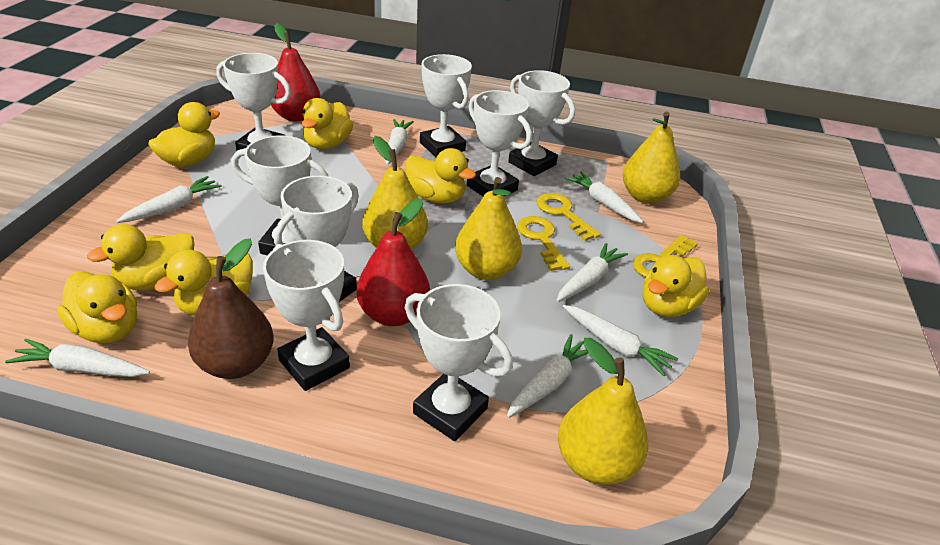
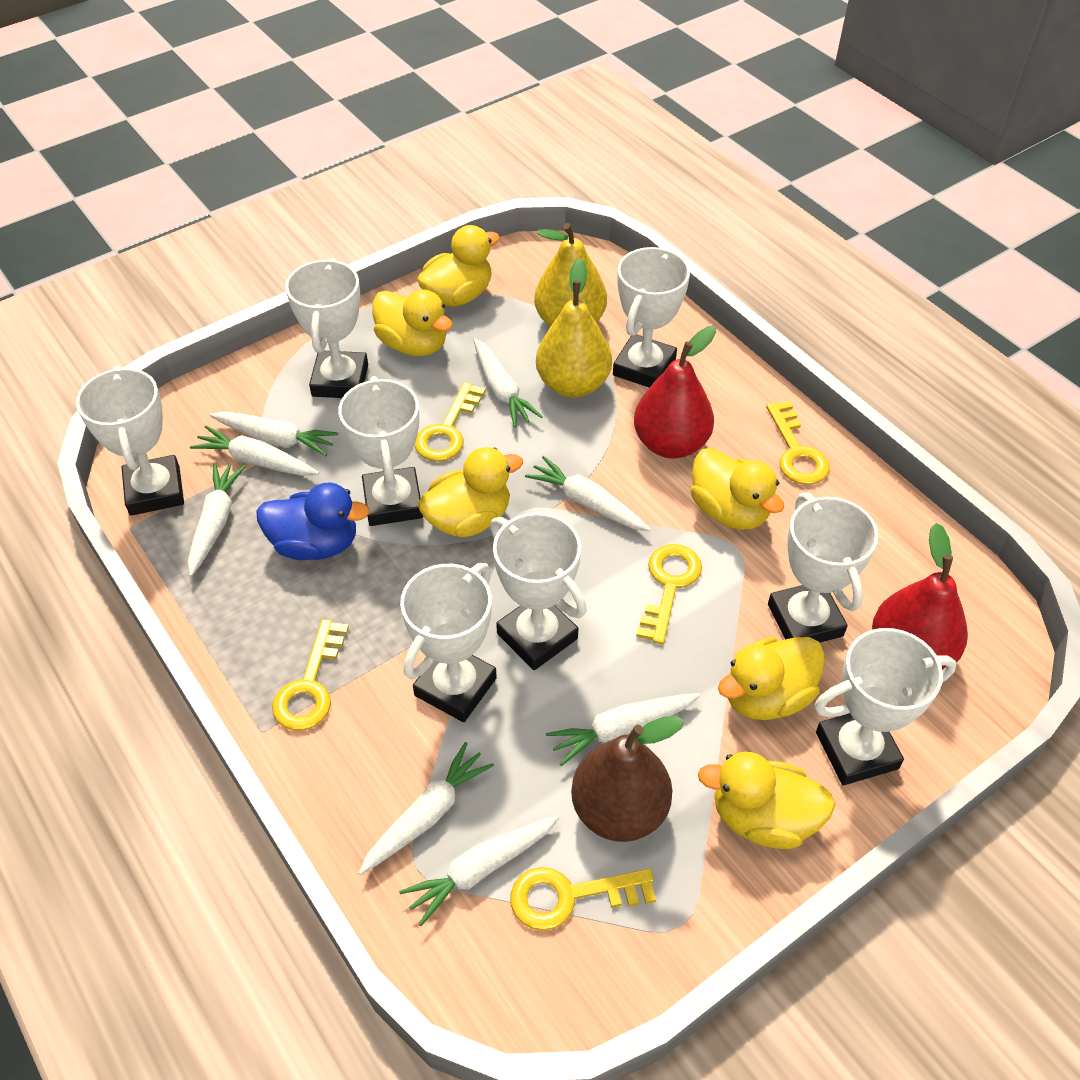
blue duck: none = 0 -> [256,483,370,560] = 1
white carrot: [5,339,150,377] [116,176,222,223] [384,119,414,165] [507,334,588,418] [556,243,628,302] [562,305,678,376] [565,172,643,223] = 7 -> [188,463,246,577] [190,426,319,476] [209,412,338,456] [359,742,494,875] [399,815,560,926] [473,338,543,428] [525,456,651,531] [546,693,701,766] = 8
yellow duck: [57,272,137,344] [87,224,194,290] [148,102,220,167] [154,250,253,315] [302,98,353,149] [405,148,476,203] [643,255,709,317] = 7 -> [372,289,453,356] [417,225,500,307] [418,447,523,537] [691,448,784,529] [698,752,835,849] [718,637,825,720] = 6
yellow key: [517,216,570,271] [537,193,601,241] [633,235,698,277] = 3 -> [272,619,349,731] [414,382,486,462] [510,867,656,931] [636,544,702,644] [766,401,830,485] = 5
yellow pear: [362,136,428,250] [455,177,522,280] [558,338,649,485] [622,112,680,204] = 4 -> [534,223,607,327] [536,258,612,398] = 2

